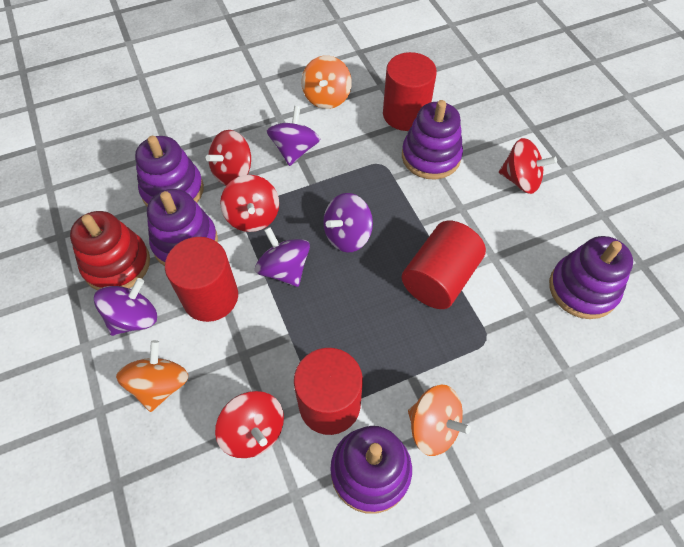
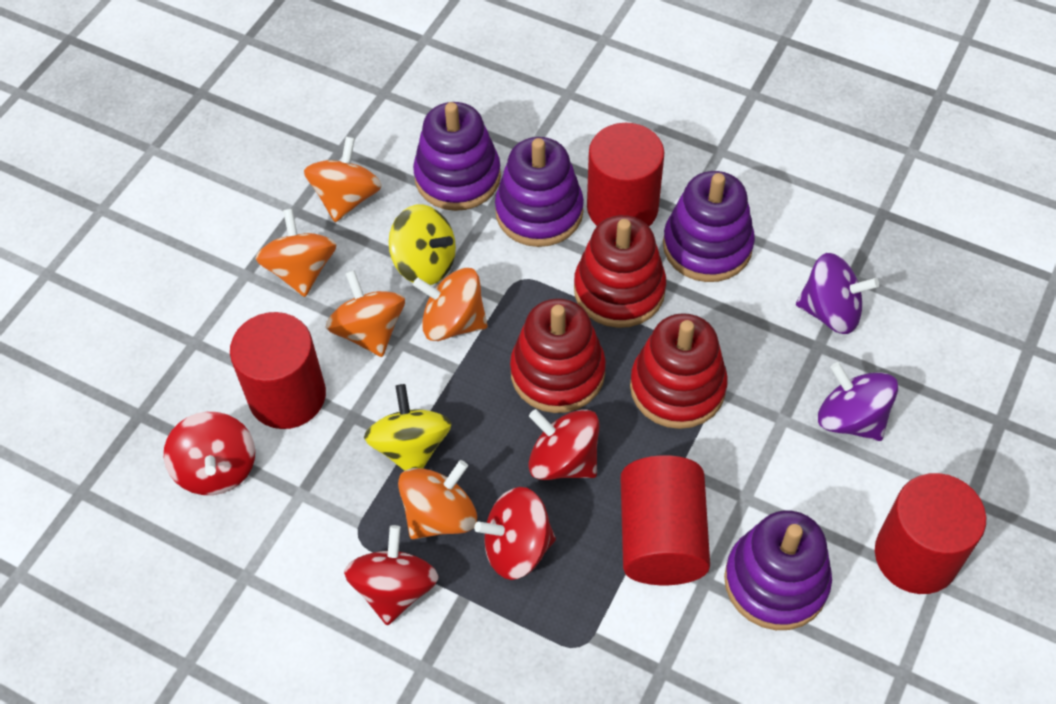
orange spinning top: [116,340,188,412] [302,56,352,109] [408,385,471,456] = 3 -> [255,209,337,297] [304,137,382,222] [326,270,405,357] [398,460,477,539] [413,268,488,341] = 5
purple spinning top: [94,278,157,336] [255,227,310,287] [267,106,320,166] [323,193,373,252] = 4 -> [796,253,879,334] [818,362,898,441] = 2
purple stacking toy: [135,136,204,206] [147,189,218,266] [330,426,412,514] [402,100,463,179] [549,236,633,319] = 5 -> [413,102,501,211] [495,137,584,247] [663,171,755,282] [724,510,832,630] = 4
red stacking toy: [70,211,150,291] = 1 -> [510,298,606,413] [574,215,666,328] [630,313,728,429] = 3
yellow spinning top: none = 0 -> [364,384,452,471] [389,205,456,285] = 2

